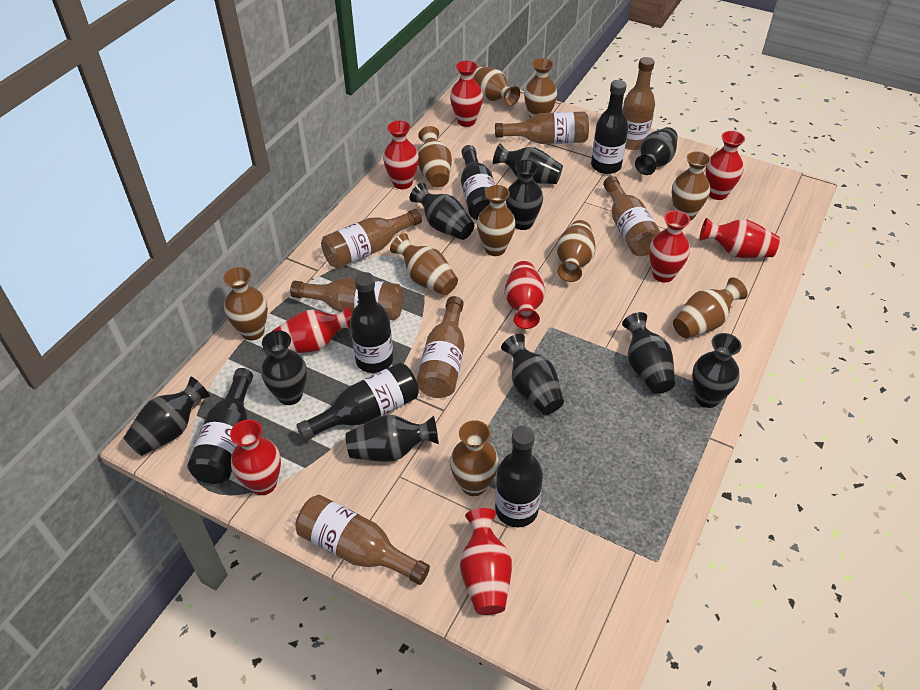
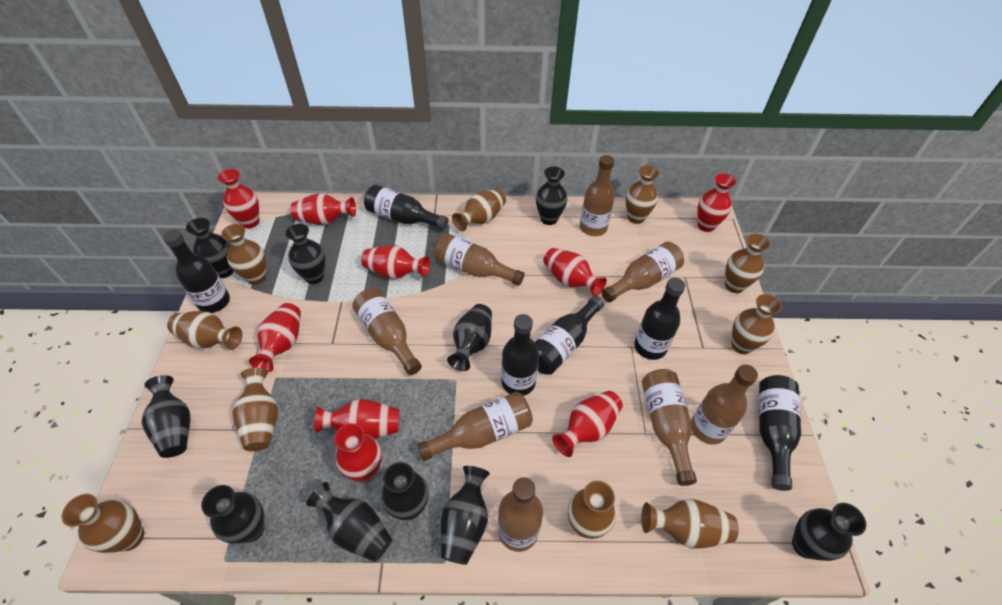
brown bottle: [290,278,404,320] [295,495,430,585] [321,209,422,269] [416,296,464,398] [495,111,589,144] [603,176,661,256] [623,57,655,150] = 7 -> [352,288,422,375] [417,392,533,461] [433,233,524,286] [498,477,543,552] [580,155,615,236] [601,242,684,302] [642,369,697,486] [691,365,758,445] = 8

